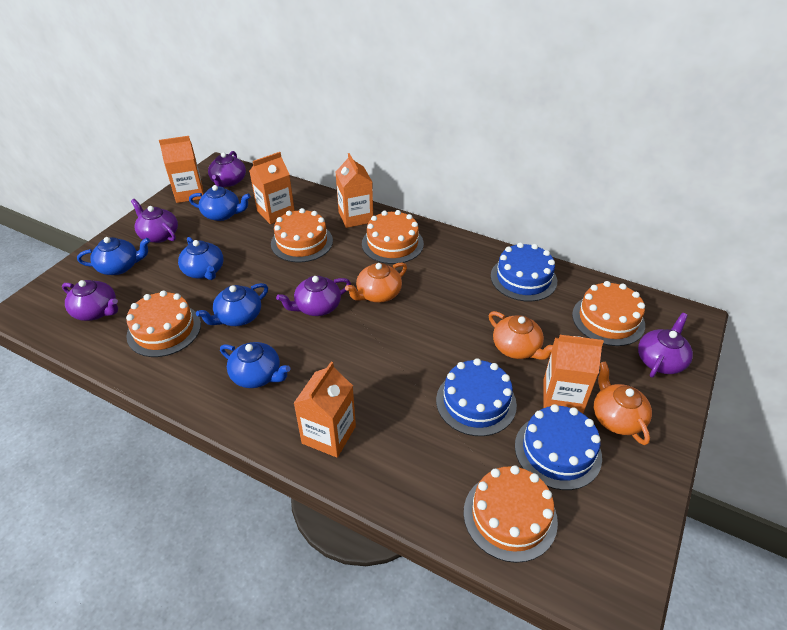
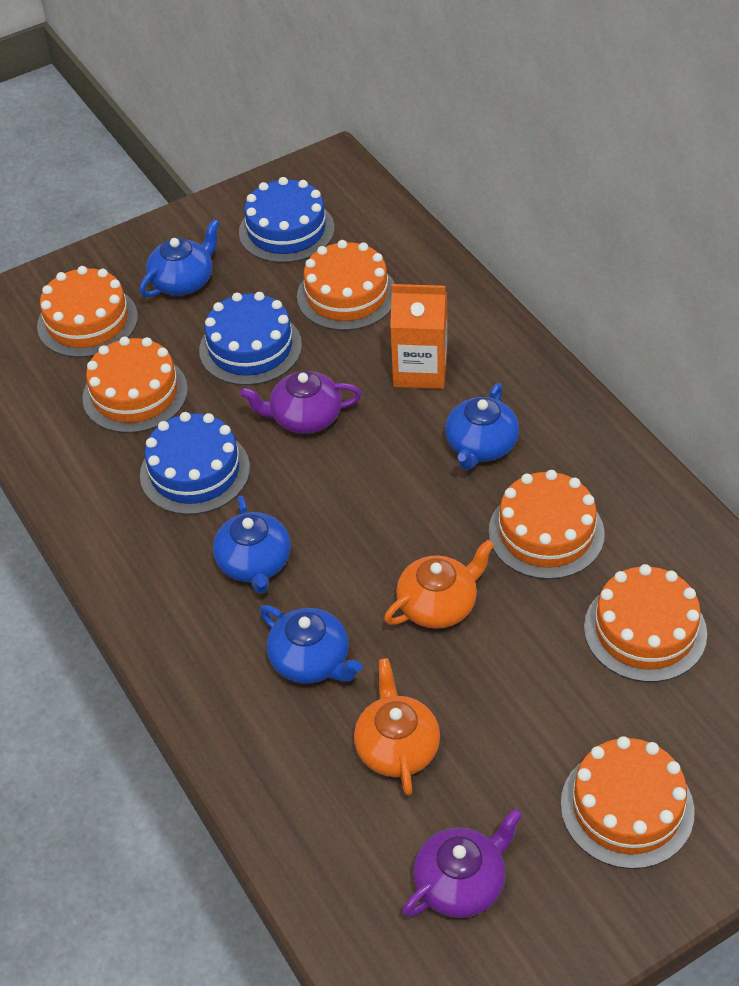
blue teapot: [77,237,150,275] [178,237,224,280] [189,185,251,221] [196,283,268,326] [220,342,291,388] = 5 -> [139,219,220,297] [213,496,291,594] [260,605,362,684] [445,383,519,470] = 4
orange cake: [126,291,201,357] [271,208,333,262] [362,210,424,264] [464,465,558,563] [572,281,645,346] = 5 -> [37,266,138,358] [82,337,188,433] [297,240,395,331] [489,470,605,579] [561,736,694,869] [584,564,707,682] = 6
orange carton: [159,136,204,203] [249,152,295,224] [294,362,356,458] [336,153,373,228] [544,335,604,414] = 5 -> [390,284,447,389] = 1
orange teapot: [345,262,407,303] [489,311,553,360] [594,361,652,445] = 3 -> [354,658,440,795] [384,539,495,629] = 2
purple teapot: [62,280,118,321] [131,199,178,243] [208,151,246,188] [276,276,351,316] [638,313,693,378] = 5 -> [240,371,362,434] [402,808,522,918] = 2

